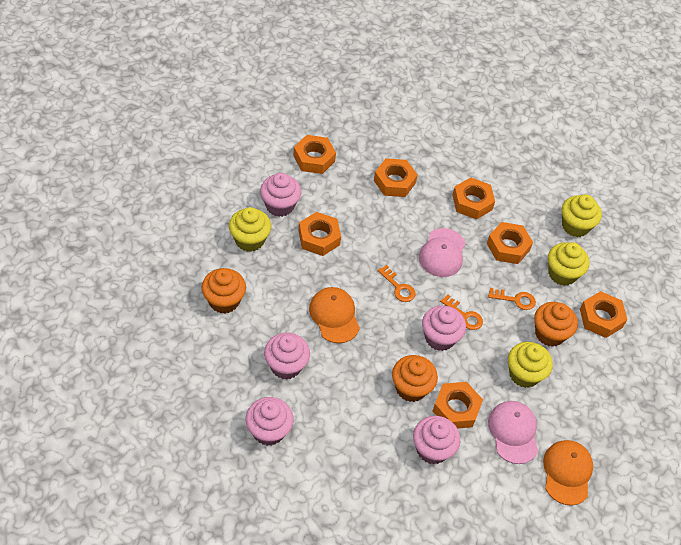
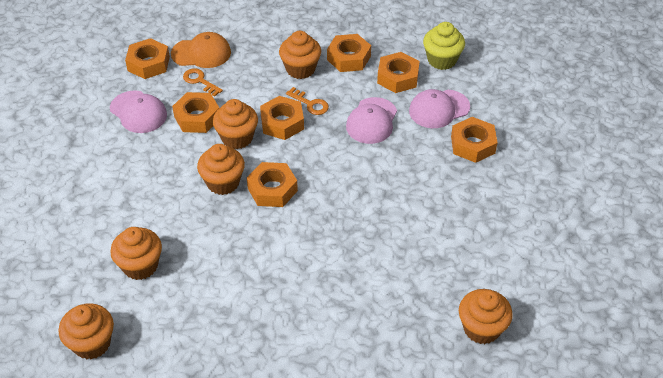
orange cap: [309,287,360,343] [543,440,593,506] = 2 -> [171,32,231,68] = 1
orange cupcake: [202,268,246,314] [392,355,438,402] [534,302,578,347] = 3 -> [59,303,114,360] [110,227,162,280] [197,144,245,195] [213,99,258,149] [279,31,321,79] [459,289,513,344] = 6
orange key: [378,265,416,302] [440,294,483,330] [488,288,536,310] = 3 -> [183,68,223,97] [286,87,329,115] = 2
pink cap: [419,228,465,277] [488,401,538,464] = 2 -> [110,90,167,133] [346,97,397,144] [409,89,470,128] = 3
pink cupcake: [246,397,294,446] [260,173,301,217] [264,332,310,380] [413,416,460,465] [422,305,466,351] = 5 -> none = 0
yellow cupcake: [229,207,271,252] [508,342,553,388] [548,242,589,286] [562,194,602,237] = 4 -> [423,22,465,70] = 1

